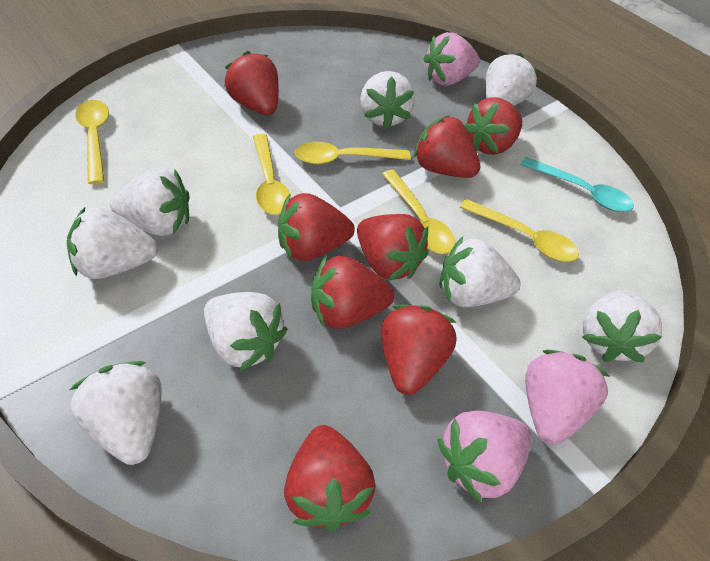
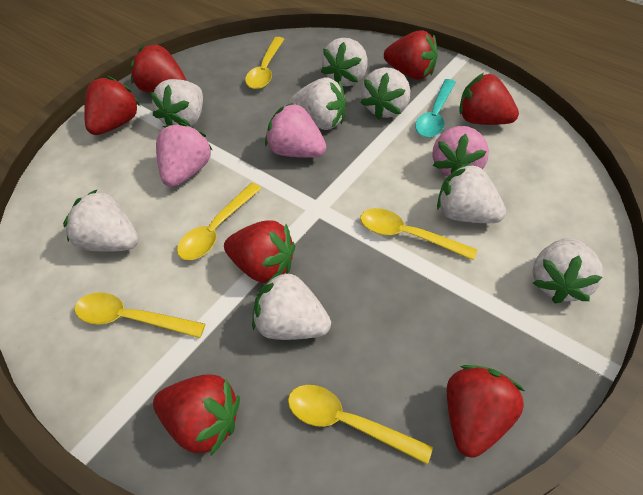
red strawberry: [224,51,279,115] [278,193,355,261] [284,425,375,531] [311,255,394,329] [357,214,429,281] [381,305,457,395] [413,115,480,178] [464,97,522,155] = 8 -> [84,76,140,135] [130,44,187,93] [153,374,240,456] [224,220,295,283] [384,30,438,80] [447,365,525,458] [459,73,519,125] = 7

